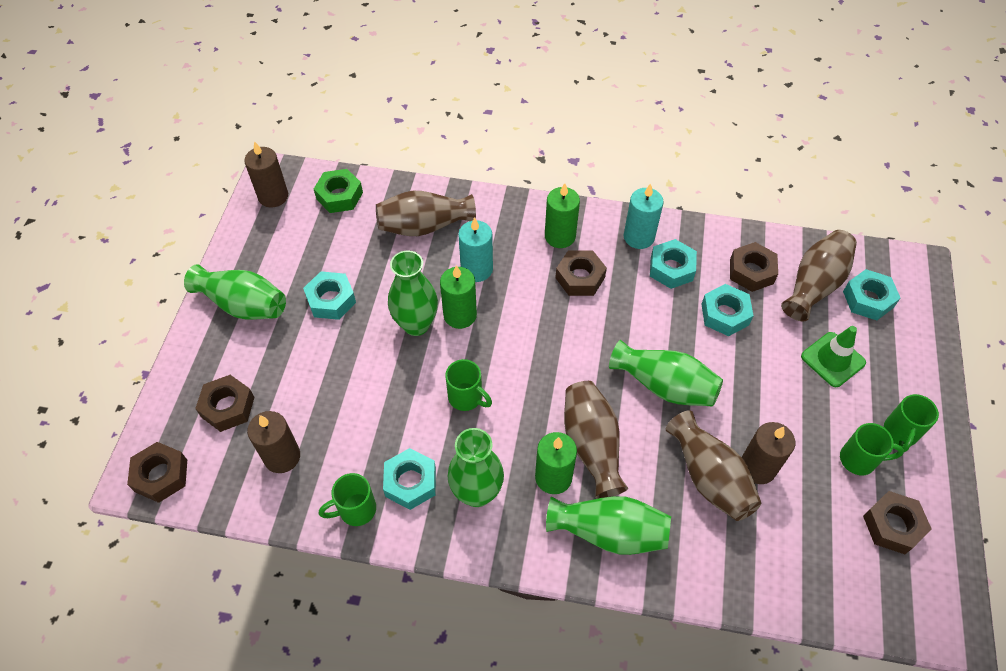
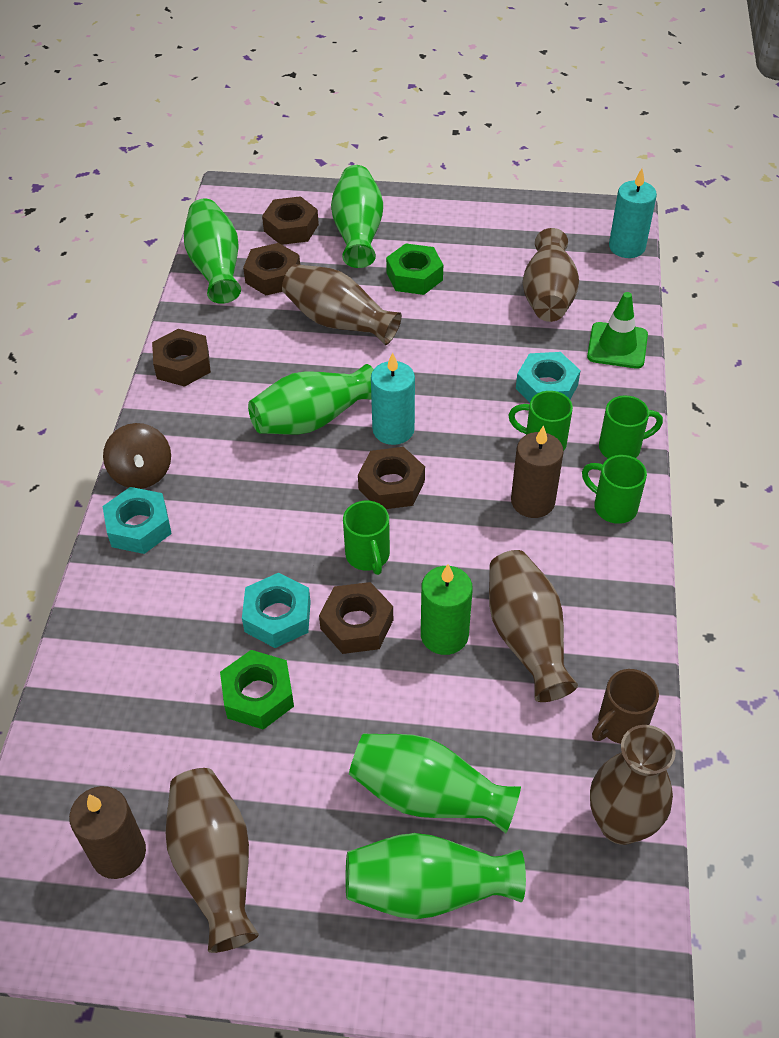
brown candle: [244,141,288,208] [247,411,300,473] [742,422,795,484] = 3 -> [69,786,146,879] [511,425,564,518] = 2
brown mug: none = 0 -> [592,669,659,744] = 1
brown spinning top: none = 0 -> [103,423,171,489] = 1
brown vase: [376,191,476,236] [564,381,628,499] [666,410,761,521] [781,230,857,321] = 4 -> [166,768,259,953] [282,264,402,345] [489,550,578,702] [523,228,579,322] [590,725,676,845] = 5
green candle: [440,265,477,329] [535,432,577,494] [545,183,580,248] = 3 -> [421,564,473,655] = 1
green nut: [314,169,363,213] = 1 -> [220,650,294,730] [386,243,443,295] = 2
turquoise nut: [303,271,356,320] [383,448,436,510] [650,239,697,289] [702,284,754,336] [843,269,900,320] = 5 -> [102,487,172,554] [242,573,311,648] [516,352,581,402] = 3

